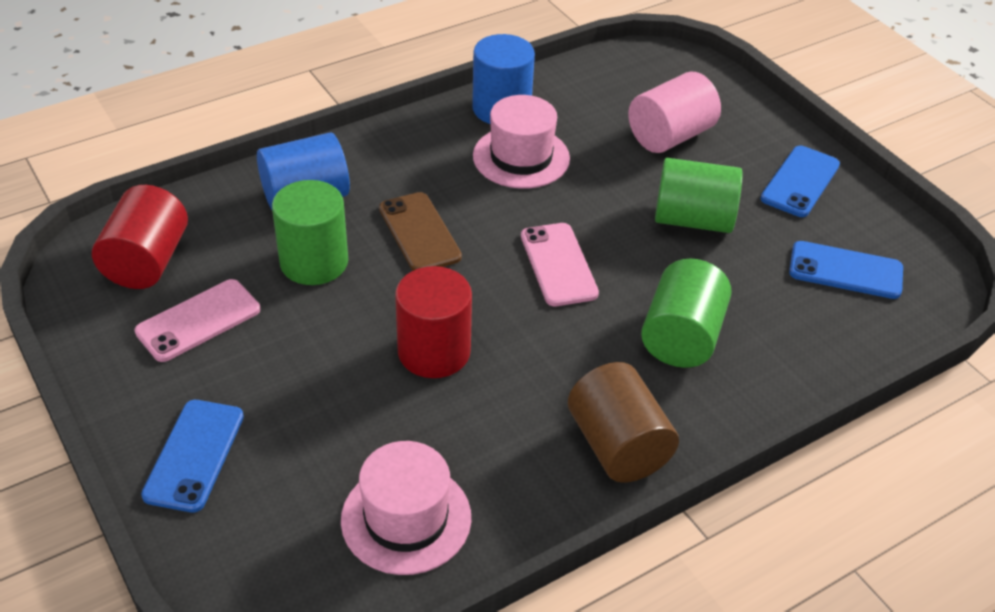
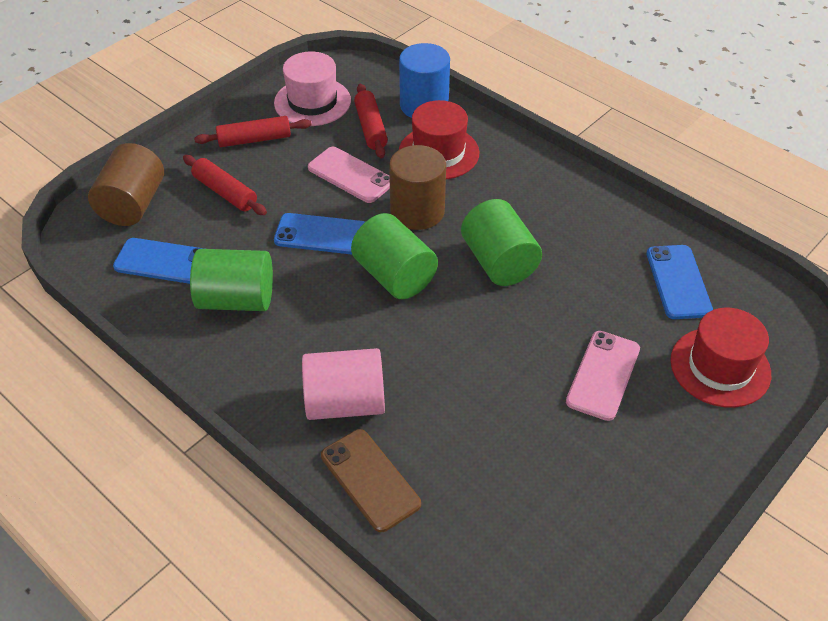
blue cylinder: [257,132,350,210] [472,34,535,124] = 2 -> [399,43,450,118] = 1
brown cylinder: [568,362,679,483] = 1 -> [88,143,164,226] [389,145,446,230] = 2
pink hat: [341,441,471,575] [473,95,570,189] = 2 -> [274,52,351,126] = 1
red cylinder: [92,185,188,289] [395,266,472,378] = 2 -> none = 0
red hat: none = 0 -> [399,100,480,179] [670,308,771,408] = 2
red rolling pin: none = 0 -> [183,155,267,215] [194,116,312,147] [354,84,388,159] = 3

